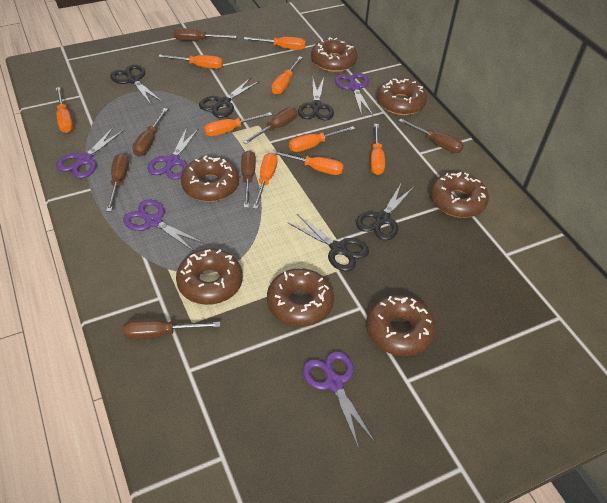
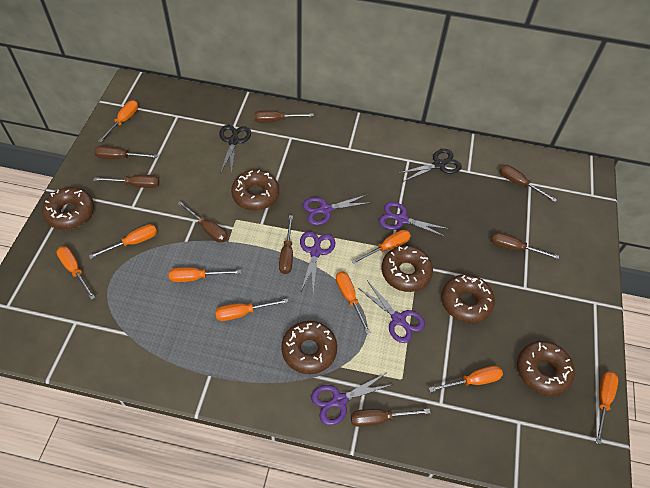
black scissors: [110,64,162,104] [199,78,259,118] [288,214,369,271] [298,78,334,120] [356,184,414,241] = 5 -> [219,125,251,175] [399,149,462,182] = 2
brown donut: [176,249,243,305] [181,156,239,202] [267,268,334,327] [311,37,358,72] [366,295,436,356] [377,79,427,115] [430,172,489,218] = 7 -> [42,187,94,230] [231,170,279,210] [281,321,337,374] [382,245,433,292] [441,274,495,323] [517,341,575,396] = 6
brown screwdriver: [106,153,129,212] [123,319,220,340] [132,108,168,156] [174,28,236,41] [241,151,256,208] [243,107,297,144] [399,119,464,153] = 7 -> [93,175,159,188] [94,146,158,159] [177,201,227,242] [254,110,314,123] [279,215,293,274] [351,409,430,427] [491,232,559,259] [500,165,557,202] = 8

